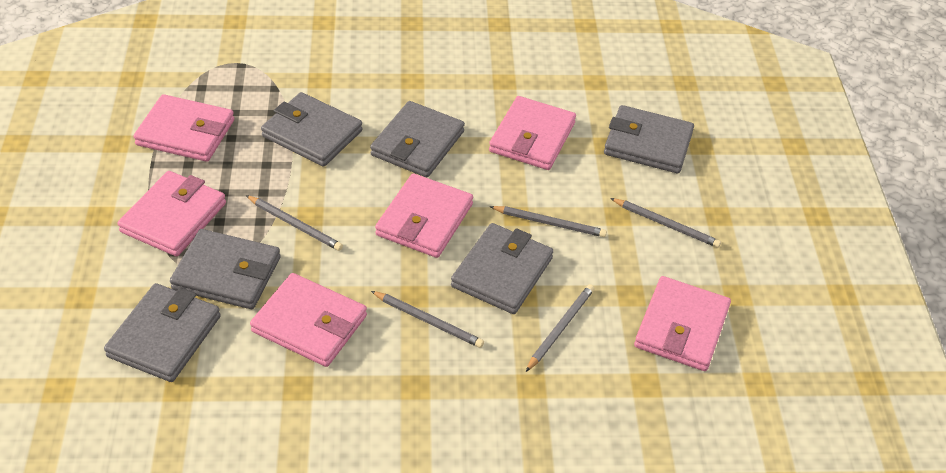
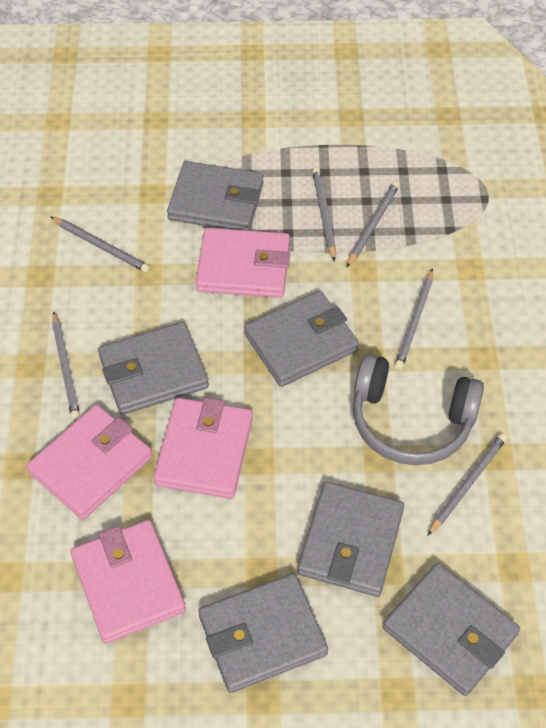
grey headphones: none = 0 -> [353,354,484,465] = 1
grey pencil: [246,195,343,251] [371,291,484,348] [489,206,607,237] [526,284,595,372] [610,198,721,248] = 5 -> [51,217,150,272] [52,311,80,420] [312,168,336,262] [346,182,400,268] [395,269,433,370] [427,433,507,536] = 6
pink wallet: [118,171,226,257] [134,94,234,162] [250,273,367,367] [375,173,473,258] [489,96,576,170] [634,276,731,371] = 6 -> [26,405,152,520] [71,520,186,644] [153,397,253,499] [196,228,290,298] = 4

